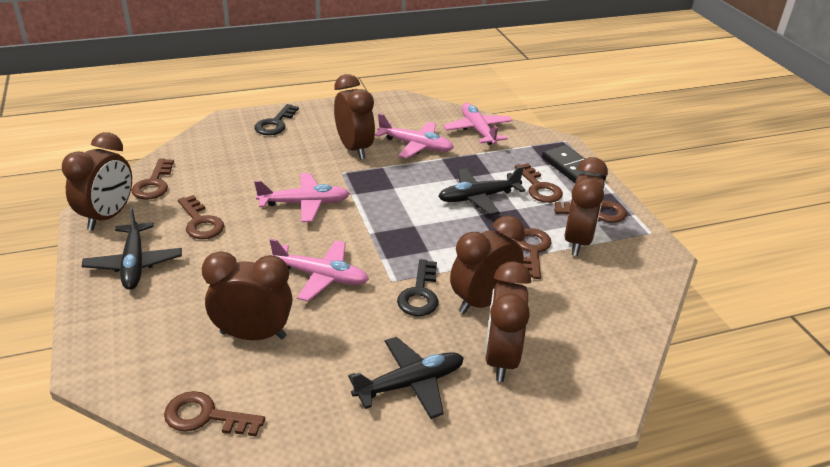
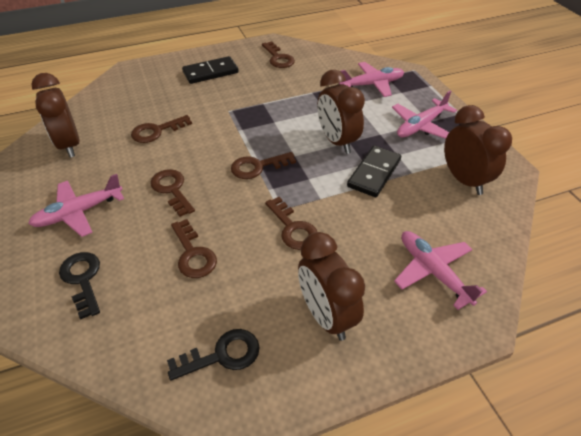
black domino: [542,145,606,183] = 1 -> [182,56,239,84] [347,146,401,197] = 2
black plane: [82,207,182,290] [348,337,464,419] [438,166,526,215] = 3 -> none = 0
brown clock: [62,132,132,230] [202,251,292,340] [334,74,375,159] [450,216,525,314] [485,261,531,382] [564,157,608,256] = 6 -> [31,73,79,158] [298,232,365,341] [317,70,365,154] [444,105,512,195] = 4

